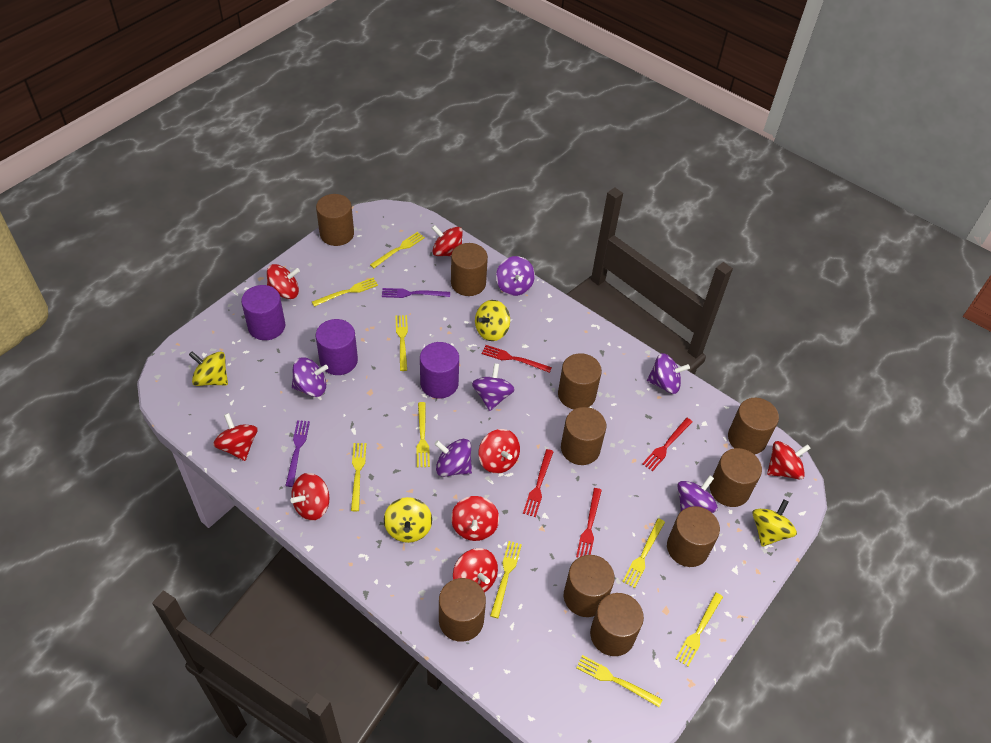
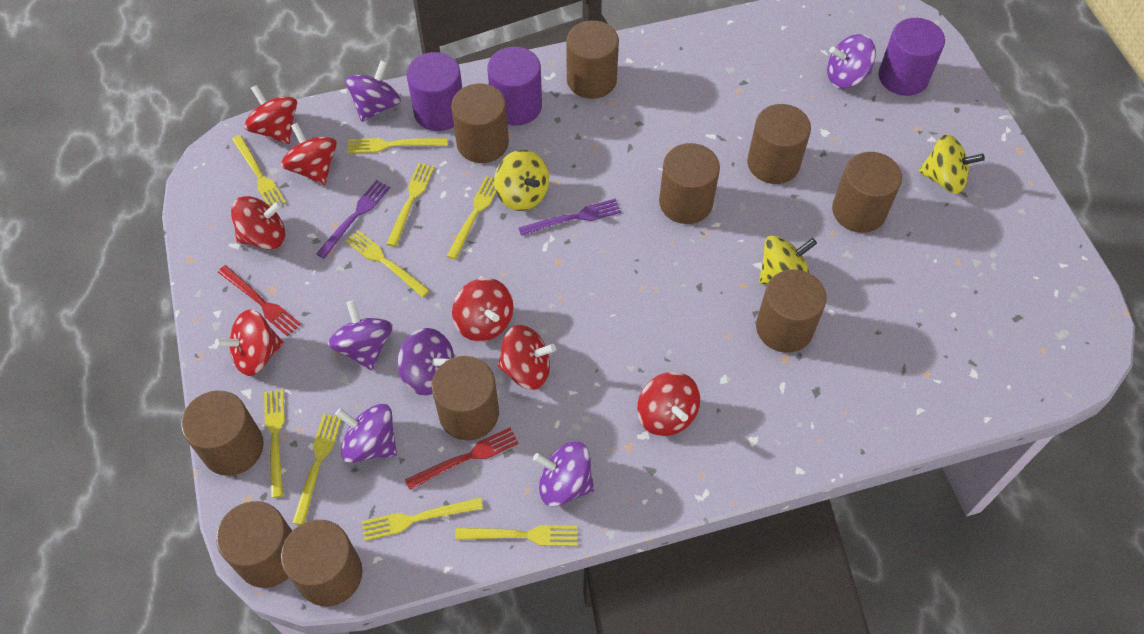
red fork: [482,345,552,373] [523,449,554,517] [576,488,602,557] [642,418,692,471] = 4 -> [218,265,301,337] [405,427,519,490] = 2
red spinning top: [213,413,257,461] [267,264,300,299] [290,473,329,521] [432,225,462,256] [451,496,499,541] [453,548,498,593] [479,429,520,474] [767,441,811,480] = 8 -> [215,309,283,376] [231,196,285,250] [244,85,297,144] [281,123,337,185] [452,278,513,342] [498,325,556,390] [637,372,700,436] = 7
yellow spinning top: [189,352,228,386] [384,497,432,543] [475,300,510,341] [752,499,797,547] = 4 -> [494,150,549,211] [759,235,817,284] [919,134,985,194] = 3

